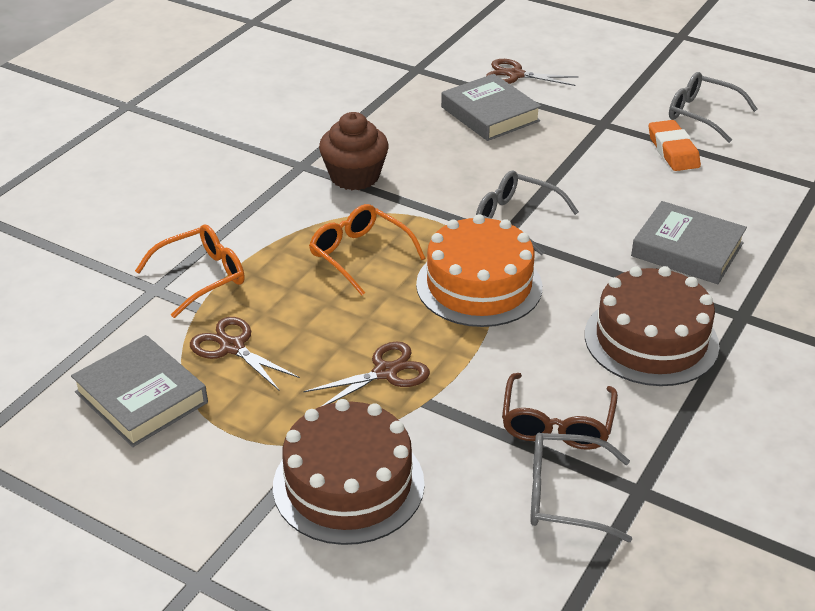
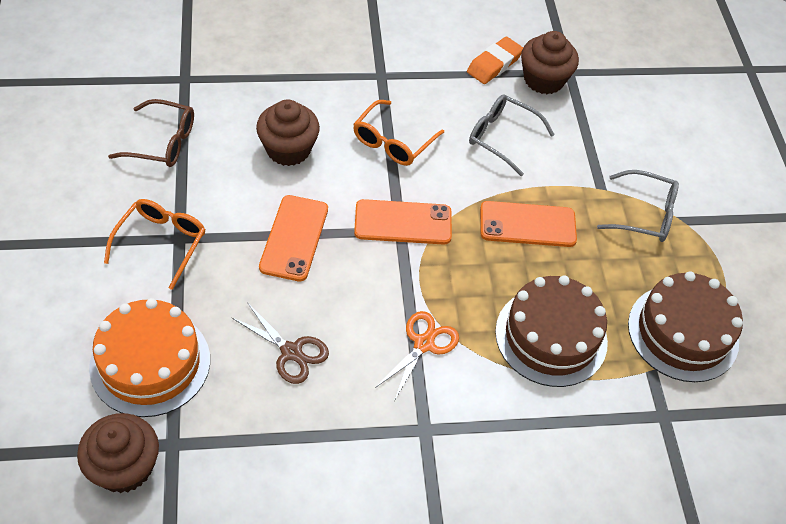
brown cupcake: [319,112,389,190] = 1 -> [77,413,159,493] [256,100,320,166] [521,31,579,94] = 3
brown scissors: [190,317,300,390] [303,341,430,406] [486,59,578,86] = 3 -> [231,302,329,384] = 1
grey book: [71,335,208,447] [441,74,542,141] [631,201,747,284] = 3 -> none = 0
grey glasses: [476,171,579,255] [530,433,632,542] [669,72,758,143] = 3 -> [469,94,555,176] [597,170,679,242] = 2
orange phone: none = 0 -> [259,195,328,282] [354,199,452,245] [480,201,577,247] = 3
orange scissors: none = 0 -> [375,311,459,401] = 1

